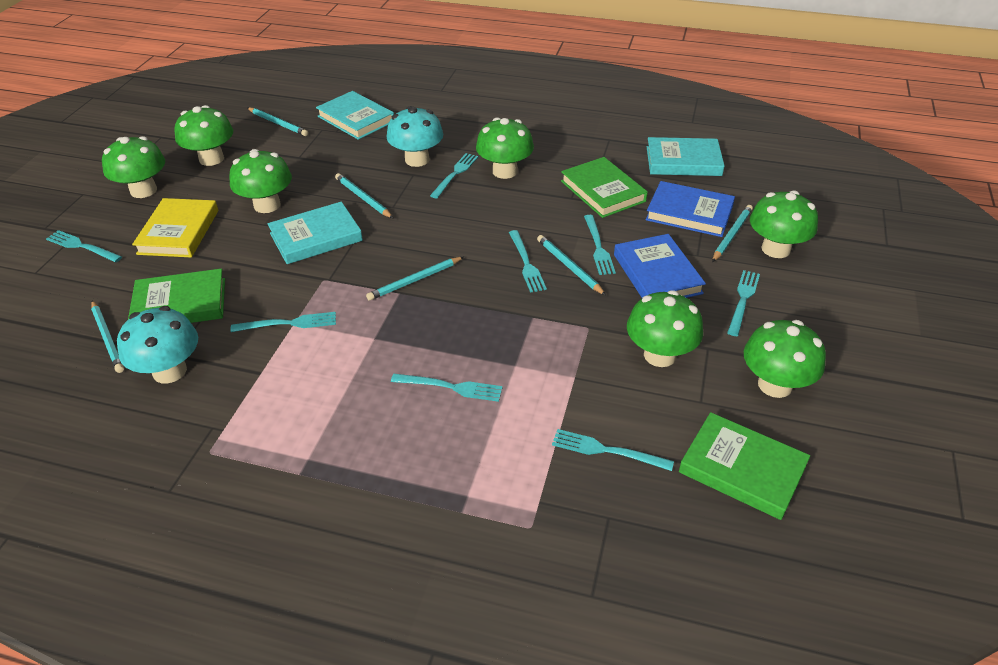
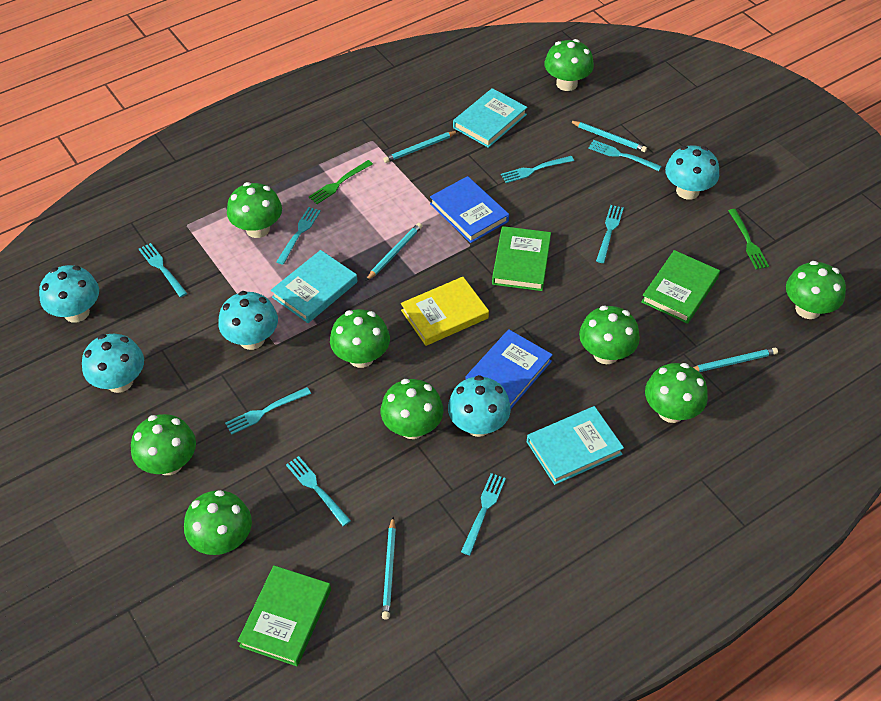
green fork: none = 0 -> [309,160,373,204] [728,209,769,269] = 2
green mushroom: [102,136,165,198] [175,105,233,166] [229,149,292,213] [476,117,534,179] [627,290,703,367] [744,320,826,398] [750,190,818,258] = 7 -> [131,414,196,475] [184,490,252,555] [227,182,282,238] [330,309,390,368] [381,379,443,439] [544,39,594,91] [579,306,640,364] [645,363,708,423] [786,261,846,319] = 9
turquoise mushroom: [117,306,198,383] [387,106,443,167] = 2 -> [39,265,99,323] [82,334,144,393] [218,291,278,350] [448,375,511,437] [665,145,719,200] = 5
turquoise pencil: [91,300,124,373] [248,107,308,136] [335,173,393,218] [366,257,464,301] [537,235,606,295] [712,205,753,262] = 6 -> [366,223,422,281] [382,517,396,619] [383,131,458,163] [570,121,647,152] [693,348,778,372] = 5

